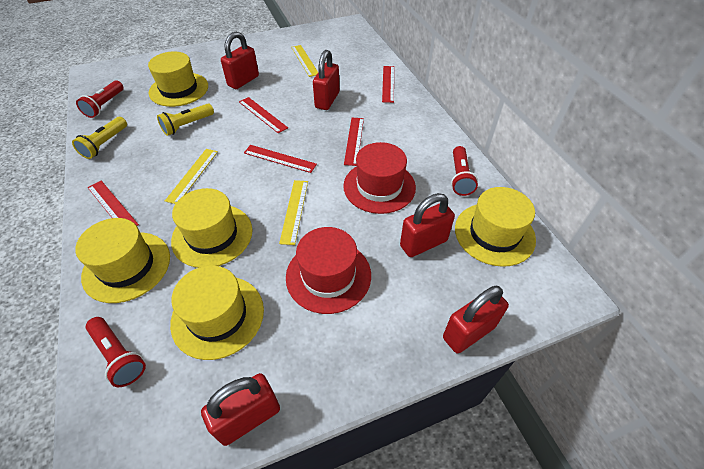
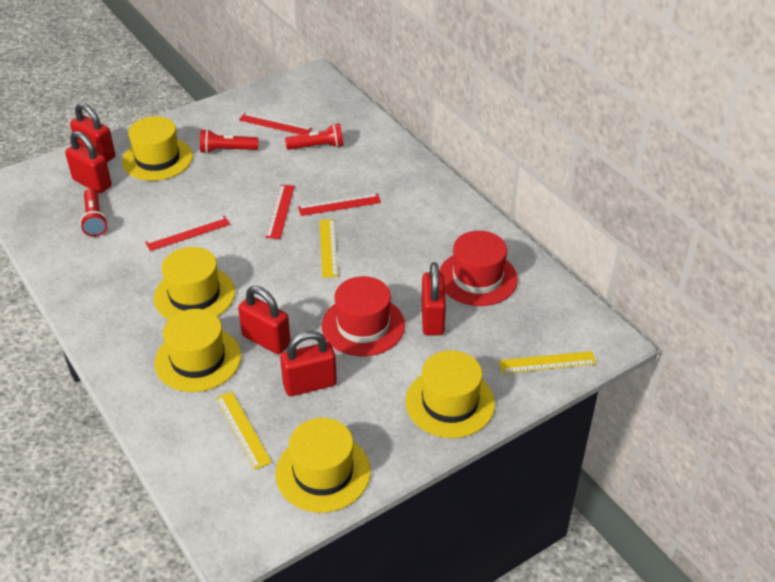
red ruler: [88,181,139,226] [239,97,288,133] [244,145,317,173] [344,118,364,166] [382,66,394,103] = 5 -> [145,216,230,251] [239,113,312,135] [266,185,295,239] [298,194,381,216] = 4
yellow flashlight: [72,117,127,159] [157,104,214,136] = 2 -> none = 0

